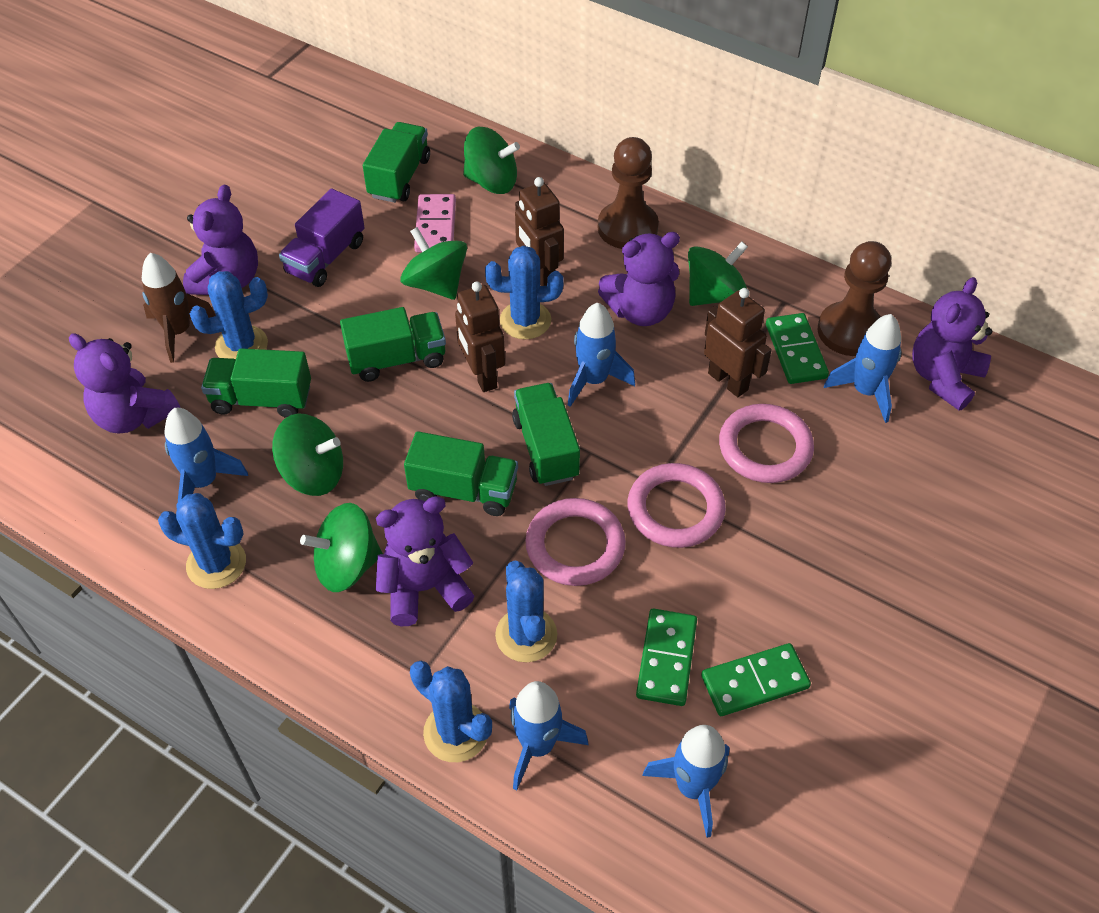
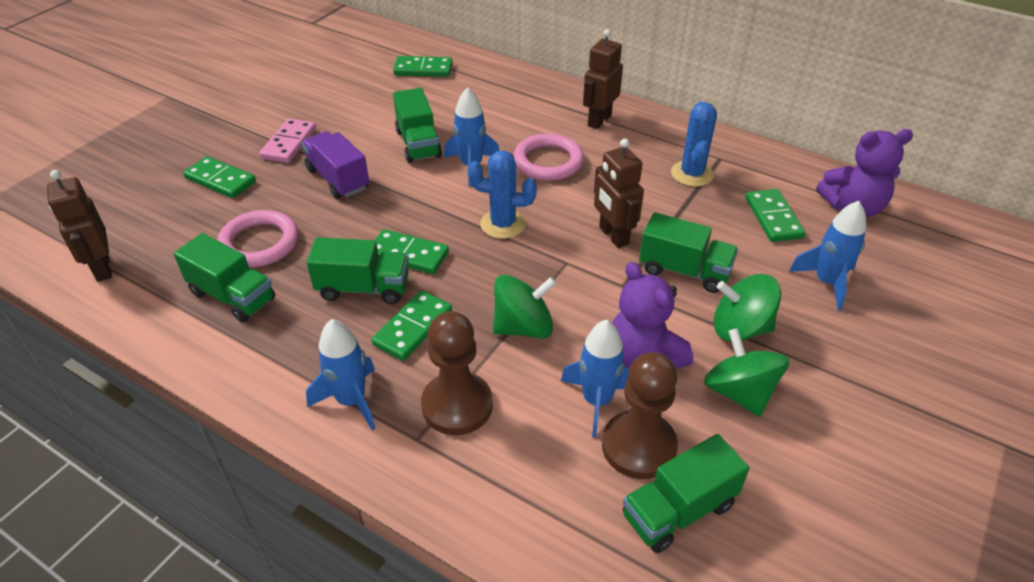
blue cactus: [158,493,246,589] [190,271,268,359] [410,661,492,762] [485,246,564,339] [495,560,557,662] = 5 -> [468,150,537,239] [671,102,717,187] = 2
blue rocket: [165,408,248,502] [509,681,588,791] [568,302,635,407] [642,725,730,838] [824,314,902,423] = 5 -> [306,319,376,431] [444,87,499,186] [561,320,629,438] [789,201,866,310] = 4
brown rocket: [142,253,216,363] = 1 -> none = 0
green domino: [636,609,697,706] [701,643,811,716] [766,313,829,384] = 3 -> [183,156,256,198] [372,291,452,361] [375,229,449,274] [393,56,453,77] [746,189,806,242] = 5
green spinning top: [272,413,343,496] [300,503,383,592] [400,227,467,300] [463,127,520,194] [688,242,748,306] = 5 -> [493,275,556,339] [704,328,789,416] [714,274,781,342] = 3
pink ring: [525,498,626,586] [628,463,726,548] [719,404,814,483] = 3 -> [217,210,298,267] [513,134,584,181] = 2
purple teddy bear: [69,333,180,434] [183,185,258,295] [376,496,474,626] [598,232,680,326] [912,277,992,411] = 5 -> [612,262,693,369] [816,129,913,217] = 2

